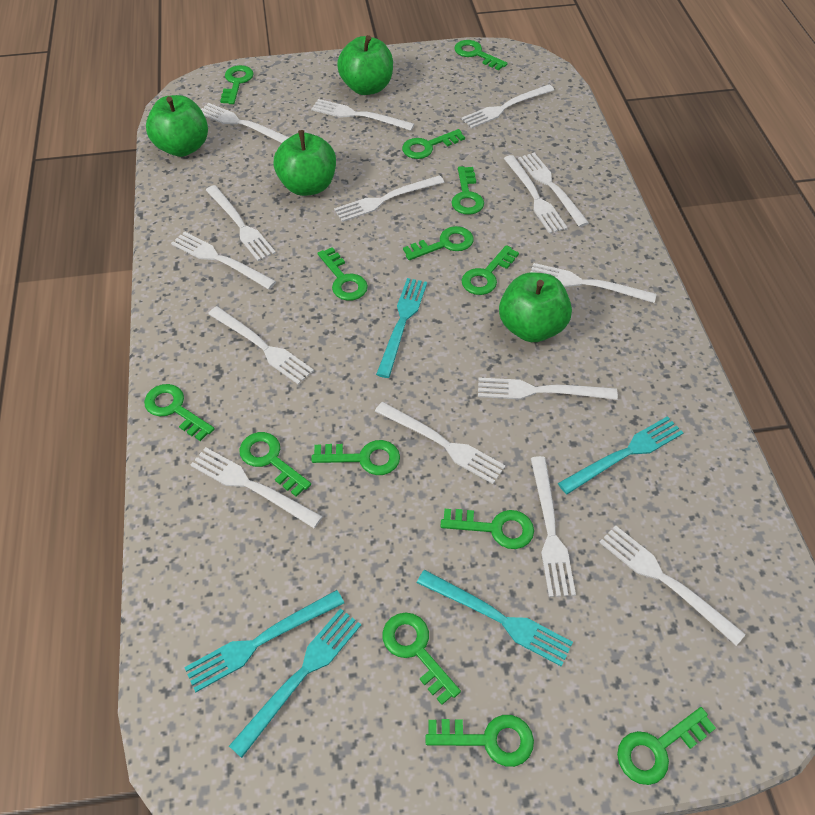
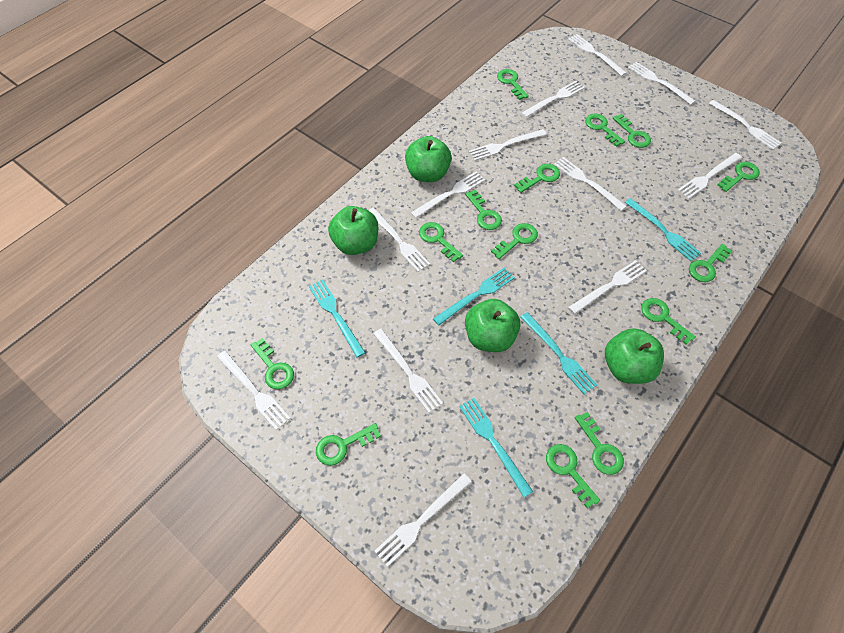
white fork: [171,231,276,289] [190,447,323,528] [201,103,289,143] [206,185,276,261] [208,306,314,385] [311,99,415,131] [334,175,444,222] [375,402,506,484] [462,85,554,128] [478,377,618,400] [504,155,568,234] [518,153,589,227] [531,263,657,303] [531,456,576,597] [599,525,746,646] = 15 -> [217,351,291,430] [368,208,430,272] [373,329,443,413] [375,473,472,567] [411,172,485,218] [469,129,547,161] [521,81,585,118] [554,157,627,211] [568,34,626,76] [568,260,647,314] [628,62,695,105] [678,153,742,199] [709,100,781,150] = 13

